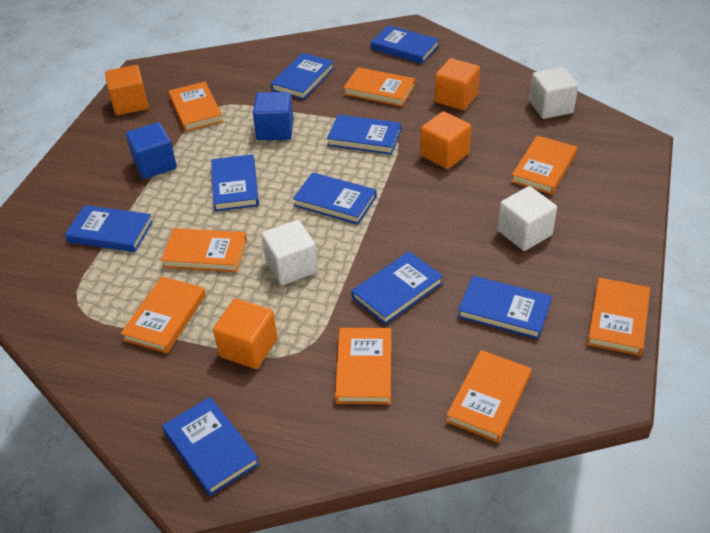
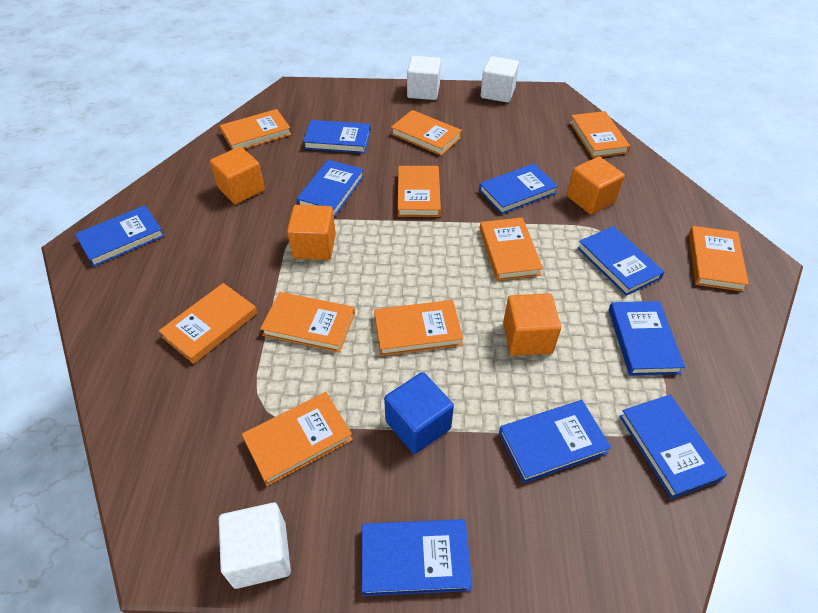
blue cube: [126,122,177,179] [253,92,294,140] = 2 -> [384,372,454,454] = 1
orange book: [121,276,206,353] [161,228,247,273] [169,82,223,132] [335,328,391,404] [343,67,415,107] [446,350,531,443] [511,136,577,195] [587,278,650,356] = 8 -> [159,283,257,364] [220,109,291,150] [242,392,353,486] [260,292,355,352] [374,300,463,356] [391,110,462,156] [398,166,441,217] [479,218,543,281] [570,111,630,158] [689,226,749,292] = 10

